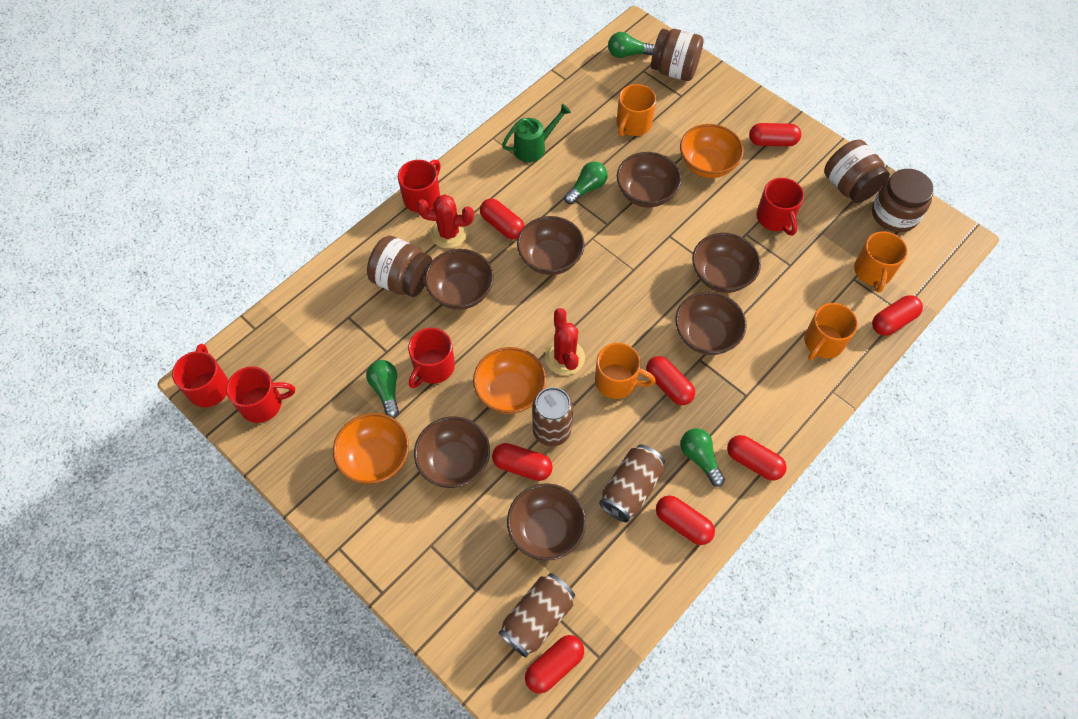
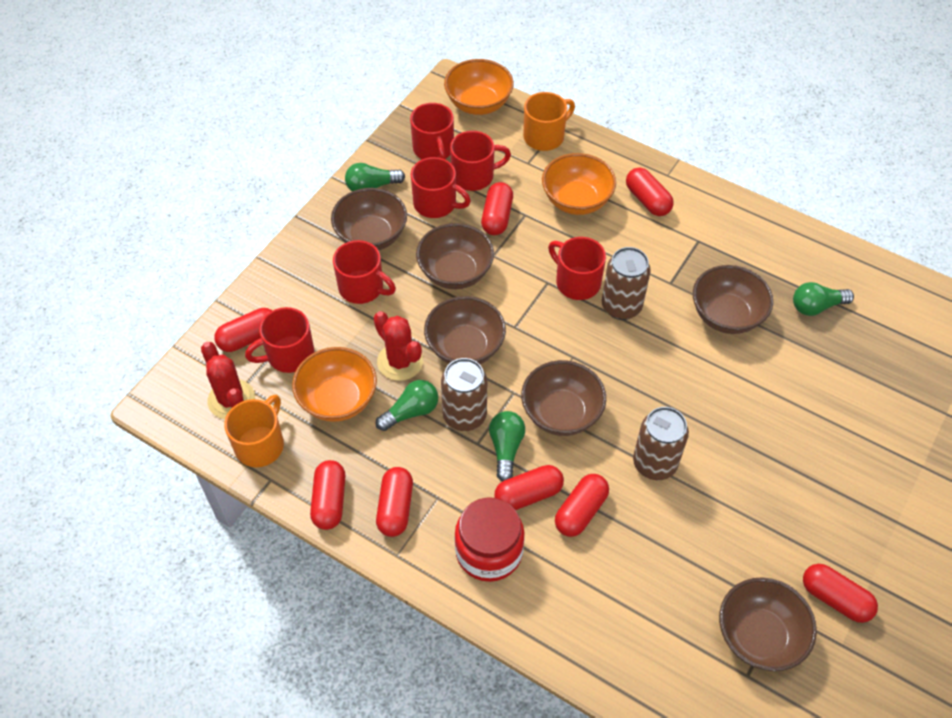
brown bowl: [414,416,490,488] [425,249,494,310] [507,483,586,561] [517,216,585,275] [617,152,682,208] [675,292,746,355] [692,233,761,293] = 7 -> [331,188,407,250] [416,223,494,289] [424,296,506,364] [521,360,606,436] [693,265,773,334] [719,577,817,671] = 6
brown jar: [367,236,432,297] [651,29,704,81] [824,140,890,203] [872,169,934,232] = 4 -> none = 0
green watering can: [502,104,571,162] = 1 -> none = 0
orange mug: [595,343,656,399] [617,84,656,136] [804,303,858,360] [854,231,908,293] = 4 -> [224,395,284,467] [523,92,575,151] = 2
red jar: none = 0 -> [455,497,525,582] = 1
red mug: [172,344,228,407] [226,366,295,423] [398,160,441,213] [408,328,455,389] [756,178,804,236] = 5 -> [245,307,314,373] [333,240,396,304] [410,103,454,160] [411,157,471,218] [450,131,511,191] [548,237,606,300] = 6

